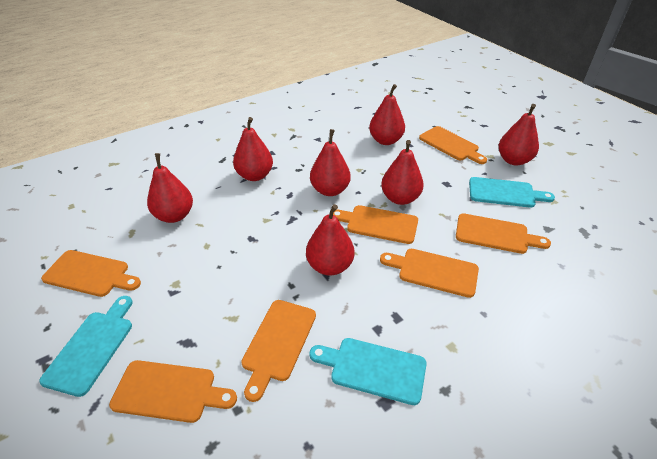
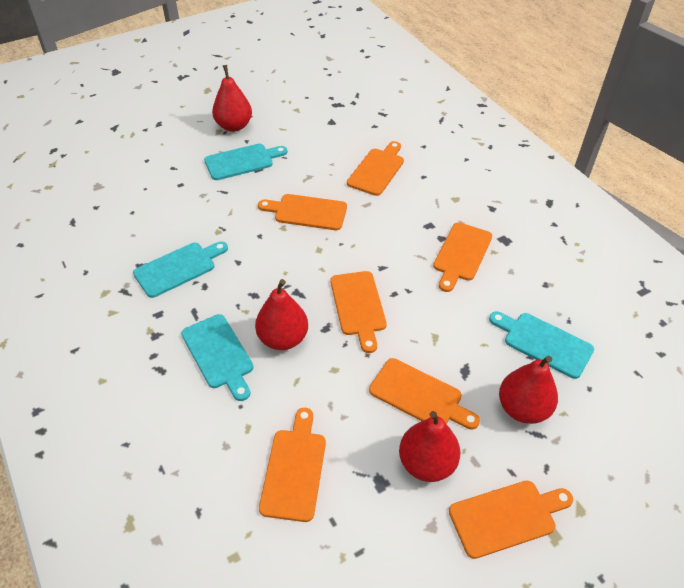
red pear: [147,153,193,223] [233,117,273,181] [306,204,355,276] [310,129,351,196] [369,84,405,145] [381,140,424,205] [499,104,539,166] = 7 -> [212,65,252,132] [255,279,308,350] [399,411,461,482] [499,356,558,424] = 4
turquoise cutting board: [39,296,133,397] [309,338,427,405] [469,177,555,208] = 3 -> [133,241,228,298] [181,314,253,401] [204,144,287,180] [489,312,594,379] = 4

